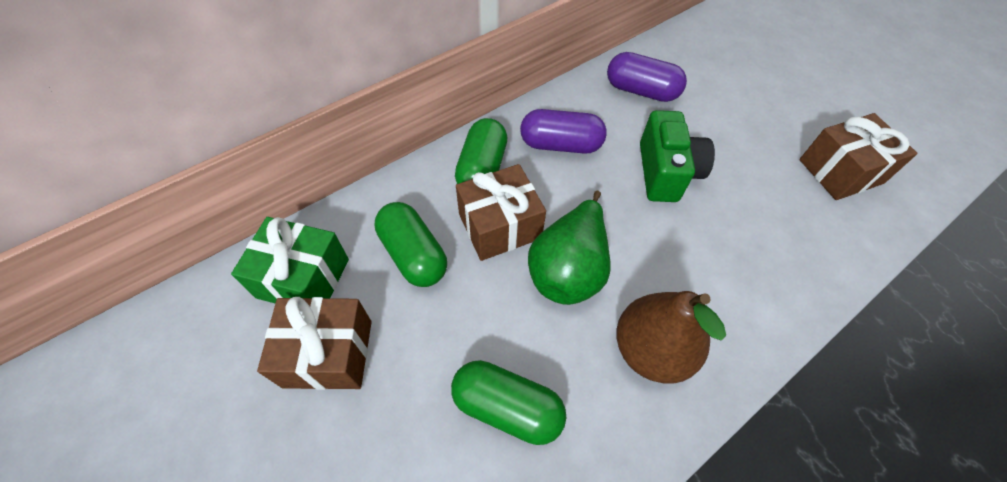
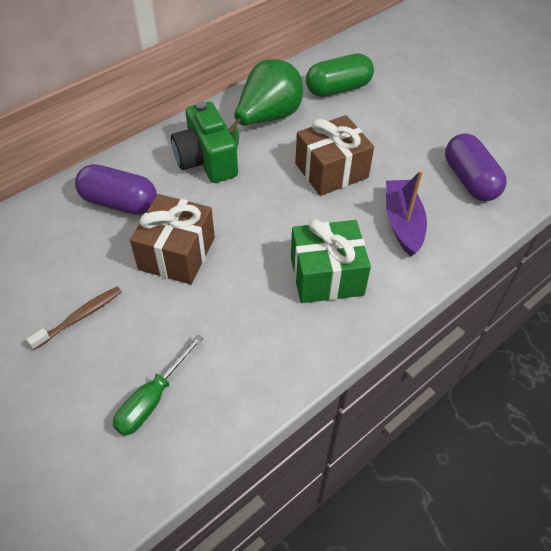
brown gift: [257,297,372,390] [456,164,546,261] [799,113,918,200] = 3 -> [130,194,215,284] [295,115,374,196] = 2
brown pear: [616,291,726,384] = 1 -> none = 0
brown toothbrush: none = 0 -> [26,287,121,350] = 1
green capsule: [375,202,447,287] [451,360,566,445] [455,118,507,184] = 3 -> [306,53,374,97] = 1
green screwdriver: none = 0 -> [113,334,203,436] = 1
purple boat: none = 0 -> [386,170,427,256] = 1

